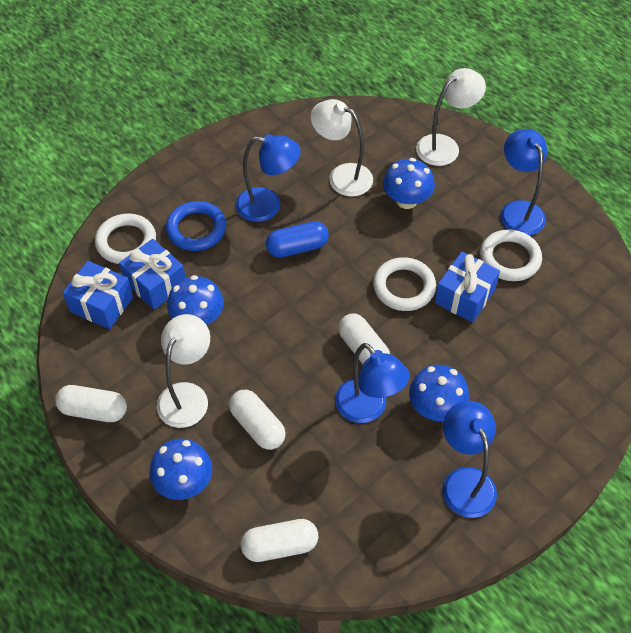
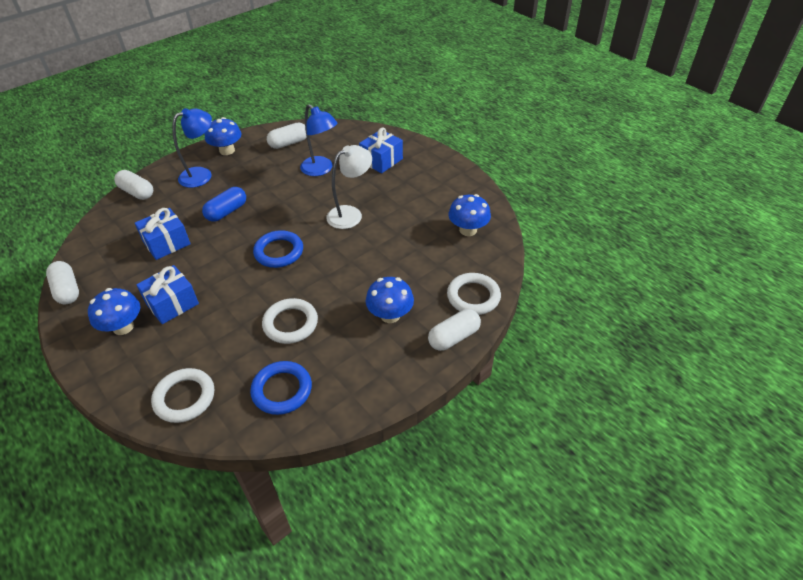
blue lamp: [236,134,301,222] [335,343,410,423] [443,401,497,518] [500,129,547,235] = 4 -> [172,108,212,188] [300,104,338,176] = 2
blue ring: [166,201,226,251] = 1 -> [250,361,312,415] [253,230,303,268] = 2
white lamp: [157,314,210,428] [311,99,373,196] [416,68,486,166] = 3 -> [326,145,372,229] = 1

